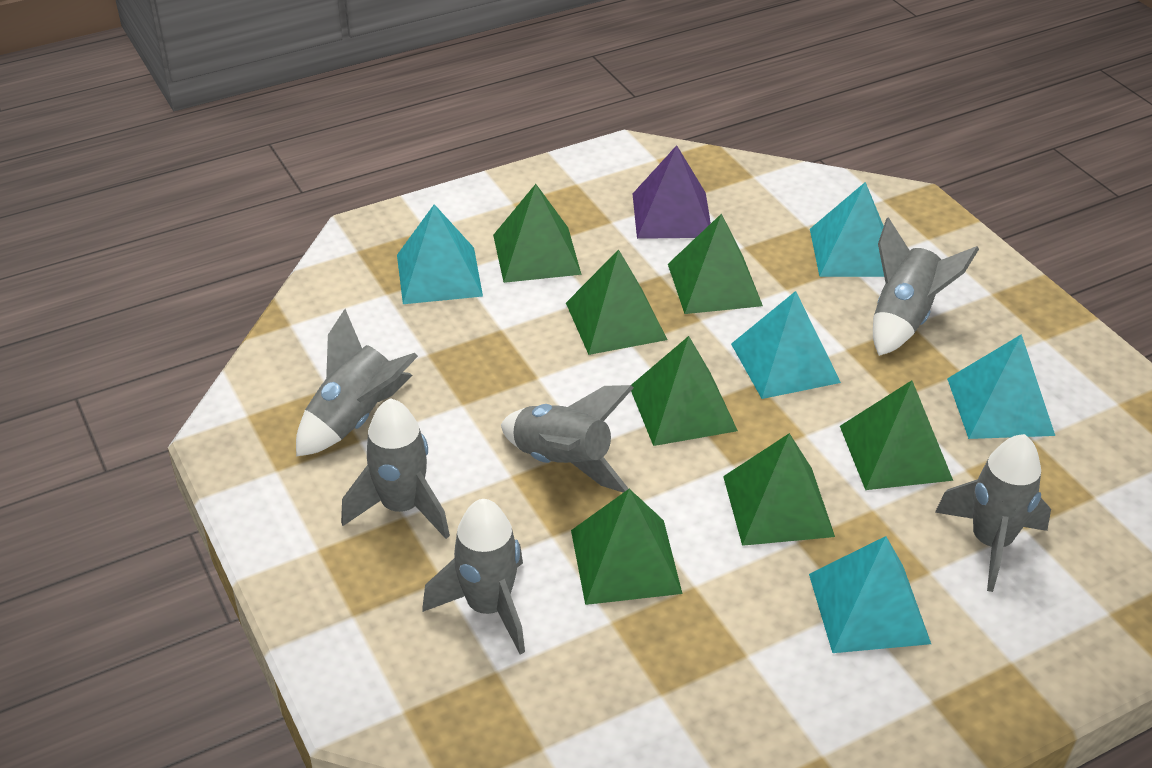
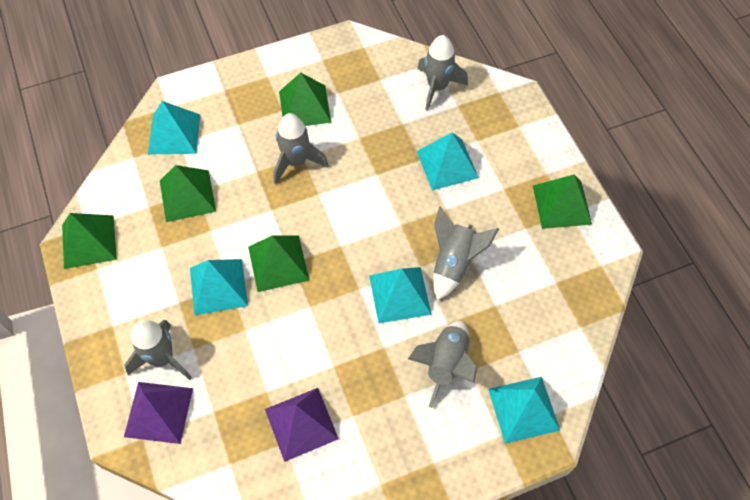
green pyramid: [493,184,582,283] [566,249,667,355] [571,489,682,605] [631,336,738,446] [668,213,763,314] [723,433,835,546] [840,380,953,490] = 7 -> [62,213,117,269] [160,165,216,222] [248,236,309,292] [279,73,331,126] [533,174,592,229] = 5
grey rocket: [296,309,418,456] [341,398,450,539] [422,499,525,654] [501,385,634,493] [873,217,979,356] [935,434,1051,592] = 6 -> [124,320,192,380] [273,113,329,184] [408,321,477,408] [417,35,468,111] [433,206,499,300] = 5
purple pyramid: [633,145,711,239] = 1 -> [124,382,193,444] [265,388,339,462] = 2

